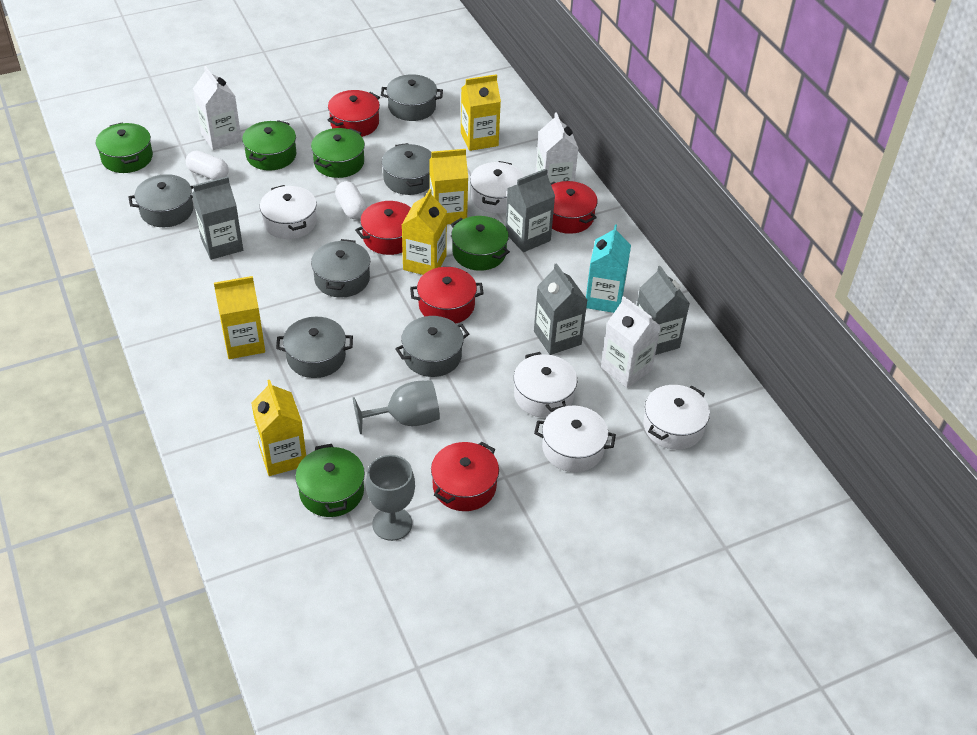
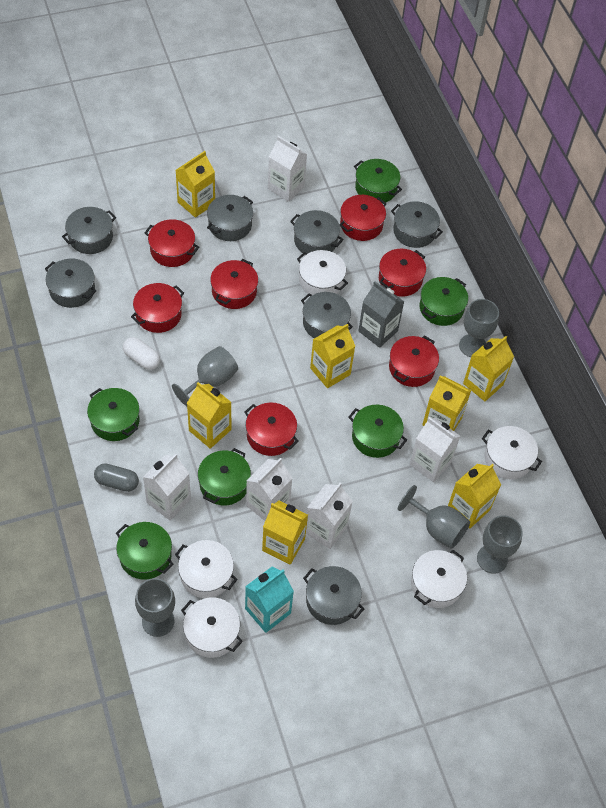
green pot: [96,122,153,173] [242,120,296,171] [295,444,365,517] [311,128,365,178] [451,216,510,271] = 5 -> [87,388,139,441] [116,522,173,579] [198,448,251,505] [348,405,407,458] [354,159,402,203] [420,277,468,326] = 6
grey capsule: none = 0 -> [94,463,139,492] = 1
grey carton: [192,176,243,260] [506,168,555,252] [534,263,587,355] [637,266,690,355] = 4 -> [358,281,404,348] = 1
grey goblet: [353,380,440,434] [366,455,415,541] = 2 -> [135,578,175,637] [172,346,238,406] [398,485,470,549] [459,299,499,357] [477,515,523,574] = 5
grey pot: [129,174,193,227] [276,317,353,378] [311,239,370,298] [381,74,443,121] [382,143,432,195] [395,316,469,377] = 6 -> [45,259,96,308] [62,207,116,254] [207,195,253,241] [290,210,344,253] [301,292,353,338] [303,566,364,625] [391,201,443,248] = 7
red pot: [328,90,380,137] [355,201,411,255] [410,267,484,323] [431,442,499,511] [551,181,598,234] = 5 -> [131,283,184,333] [144,219,199,267] [210,259,258,309] [244,402,299,456] [339,195,386,241] [379,249,426,297] [389,335,439,387] = 7
white capsule: [186,151,229,180] [335,181,367,219] = 2 -> [123,337,160,370] = 1
white carton: [193,66,242,150] [535,112,579,183] [601,296,661,388] = 3 -> [143,453,191,521] [246,458,292,521] [268,136,307,202] [306,483,353,549] [410,417,460,482] = 5
yellow carton: [214,276,265,359] [251,380,306,476] [402,189,447,275] [429,149,468,224] [461,74,501,151] = 5 -> [176,151,215,218] [187,382,232,449] [262,501,308,564] [310,324,355,388] [422,375,471,431] [448,464,501,528] [463,336,514,401] = 7

